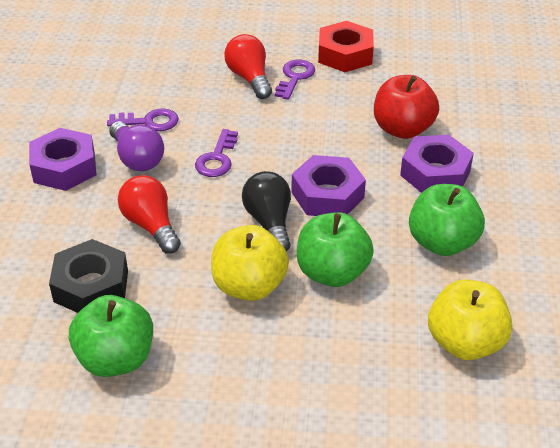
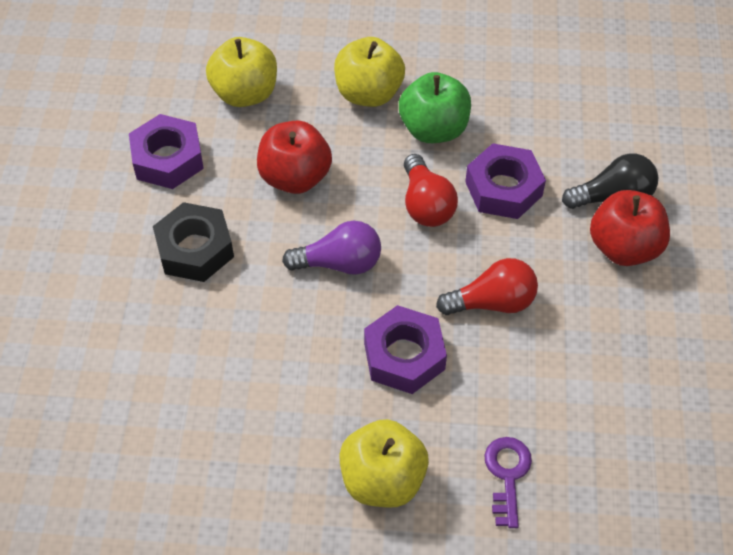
green apple: [69,295,153,377] [297,212,374,287] [409,184,485,256] = 3 -> [399,72,471,143] = 1
purple key: [107,108,179,131] [195,129,238,177] [275,59,315,100] = 3 -> [485,437,532,528] = 1
red apple: [374,75,439,139] = 1 -> [257,120,332,194] [590,190,670,266] = 2
red nut: [318,21,374,72] = 1 -> none = 0
yellow apple: [211,225,289,301] [428,279,512,360] = 2 -> [206,37,277,107] [334,37,405,107] [339,419,429,508] = 3

